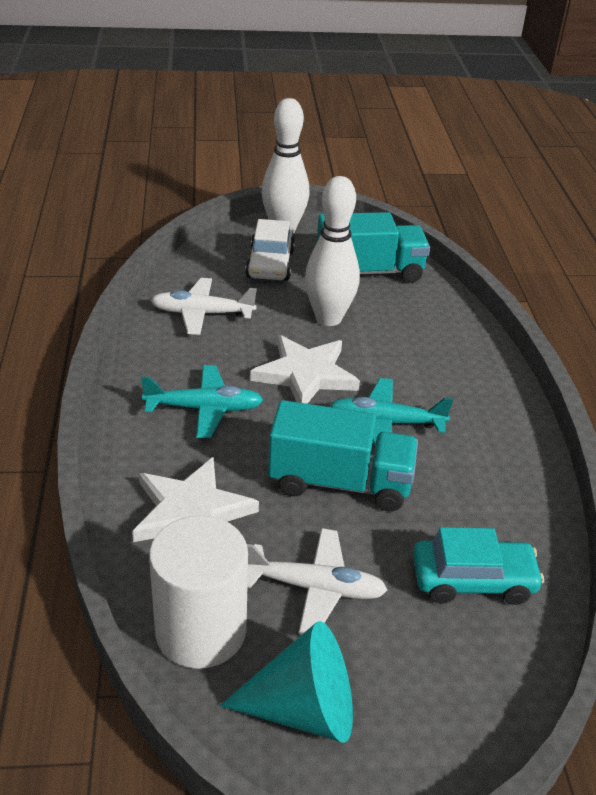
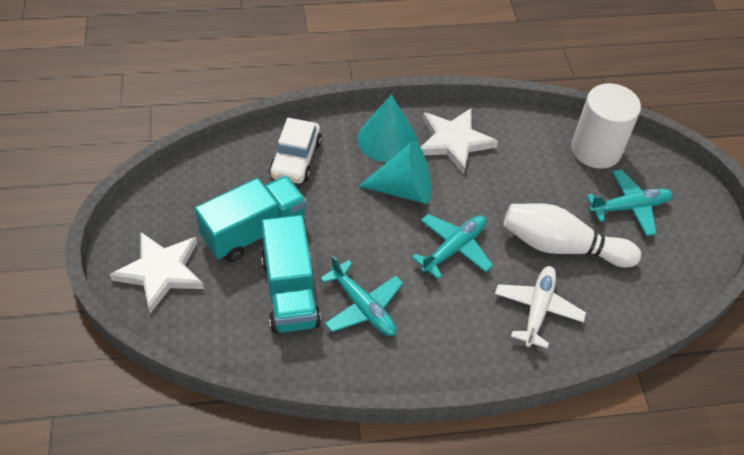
turquoise car: [413,527,544,605] = 1 -> none = 0
turquoise cone: [220,621,353,743] = 1 -> [357,94,417,162] [359,141,431,204] = 2
turquoise plane: [141,365,263,438] [329,378,453,446] = 2 -> [320,255,403,336] [412,214,493,279] [587,169,673,236] = 3
white bowling pin: [262,98,309,234] [305,176,360,326] = 2 -> [503,203,641,268] = 1
white plane: [150,278,257,335] [247,528,388,634] = 2 -> [495,266,586,348] = 1

